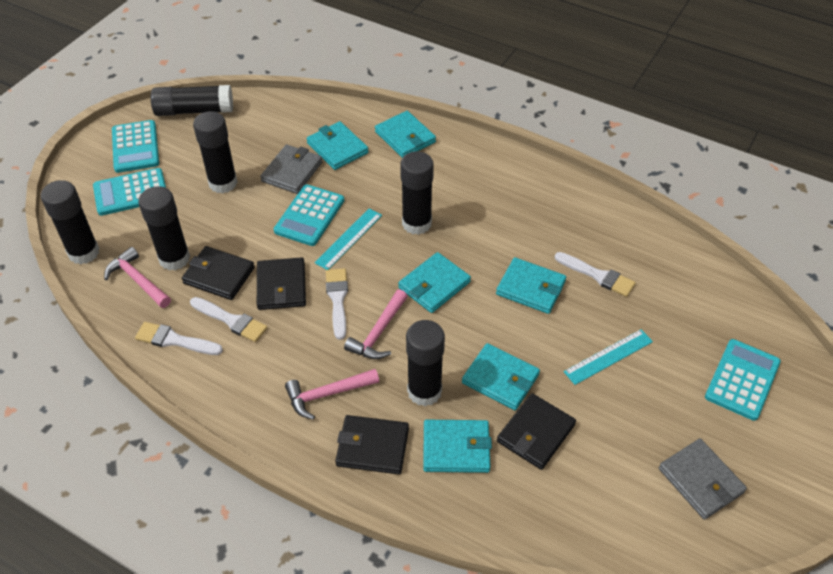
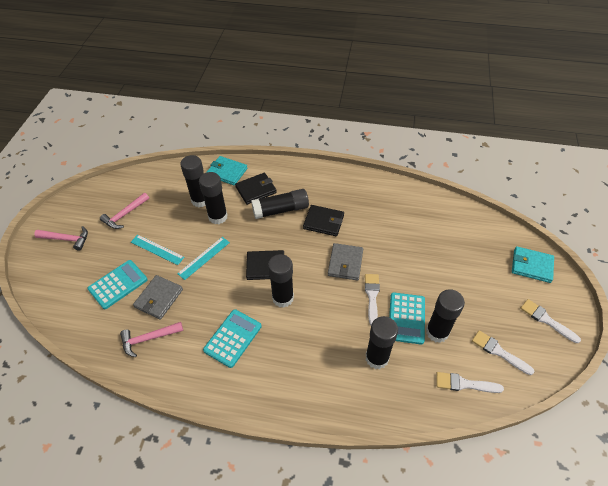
black wallet: [182,246,255,300] [257,257,306,310] [335,415,409,474] [497,393,576,470] = 4 -> [235,173,277,205] [246,250,284,280] [303,205,344,236] = 3
turquoise calculator: [93,168,166,216] [112,120,159,173] [274,185,344,246] [705,339,781,421] = 4 -> [87,260,148,309] [203,309,262,368] [389,292,425,344] = 3
turquoise wallet: [307,121,369,170] [375,111,436,158] [398,252,471,313] [423,420,492,473] [462,343,540,410] [496,257,566,314] = 6 -> [206,156,247,186] [512,246,554,283] = 2

